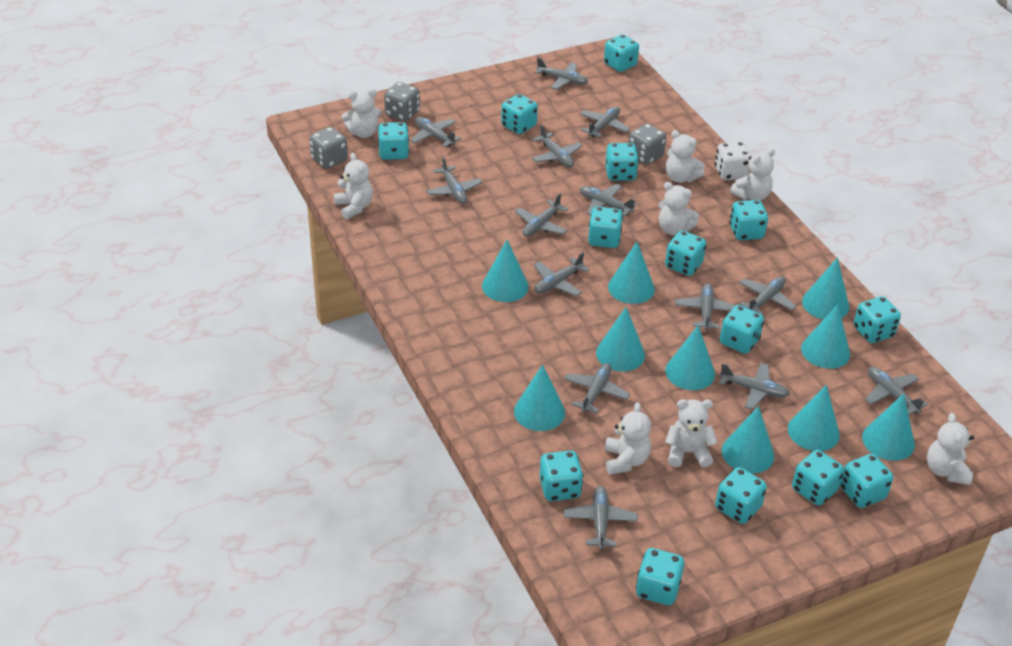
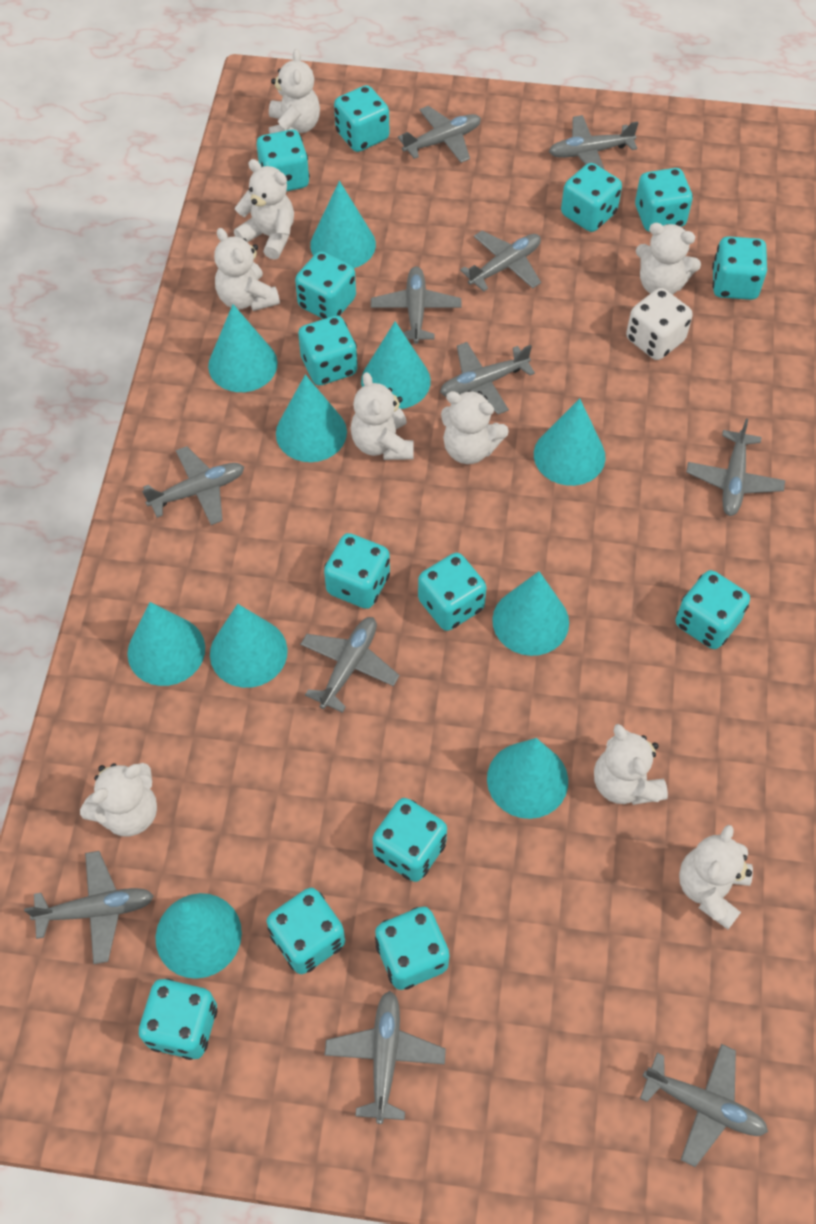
grey dice: [309,127,348,169] [384,82,420,121] [629,124,666,165] = 3 -> none = 0
grey plane: [410,117,461,147] [426,157,483,204] [515,193,568,237] [532,125,583,168] [534,252,590,296] [535,58,588,90] [564,363,630,413] [564,486,638,549] [580,106,630,138] [580,184,637,216] [675,283,736,330] [719,362,790,410] [739,276,797,315] [865,367,928,415] = 14 -> [24,851,154,964] [142,446,244,525] [300,617,399,713] [325,991,446,1124] [371,267,461,344] [398,106,481,163] [440,342,535,414] [460,231,541,292] [549,115,638,170] [640,1044,768,1167] [686,418,785,516] = 11
white teddy bear: [334,153,373,219] [342,89,382,138] [605,402,651,475] [658,182,699,235] [665,399,718,467] [666,130,705,183] [730,149,775,201] [927,413,974,485] = 8 -> [80,763,157,837] [214,228,280,311] [234,159,294,260] [269,49,320,134] [351,372,414,460] [441,390,509,464] [594,724,668,805] [636,223,701,295] [679,825,753,929] = 9

